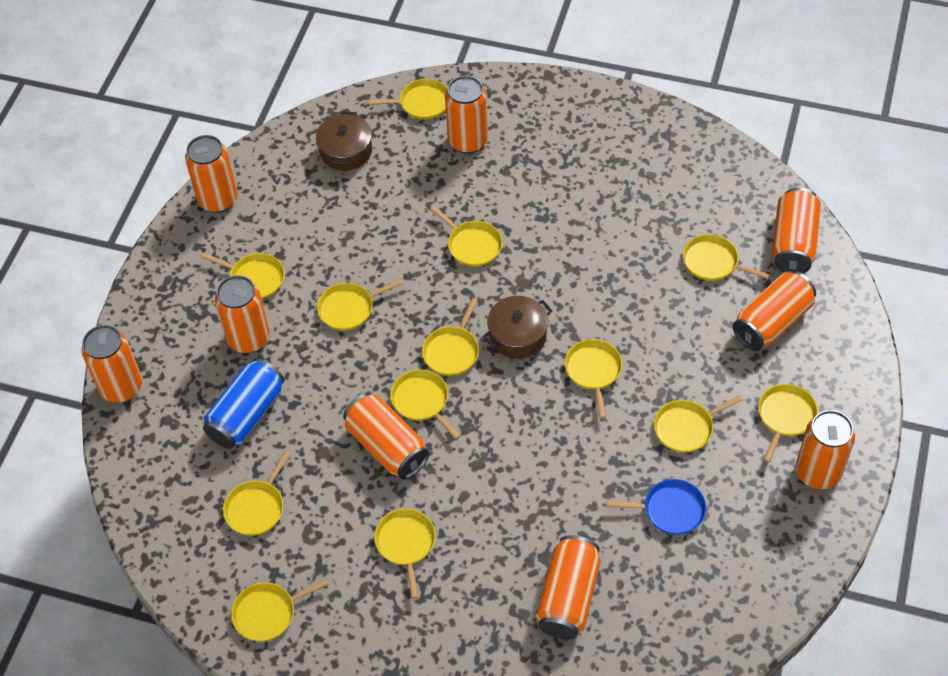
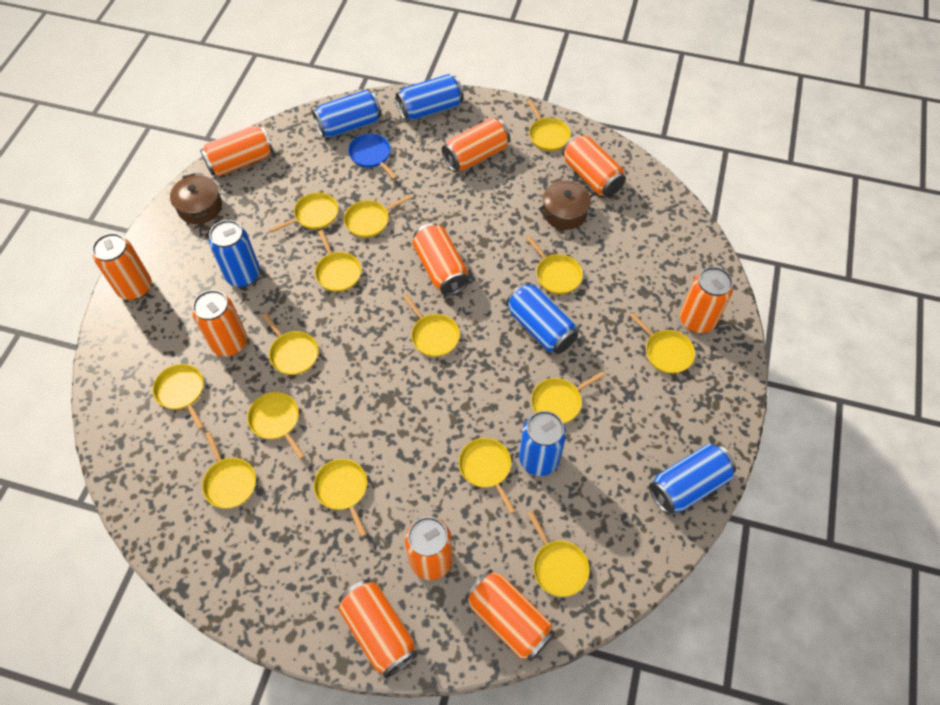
blue can: [203,358,284,449] = 1 -> [209,220,260,287] [312,90,382,138] [396,74,463,120] [506,282,578,354] [519,411,566,476] [649,444,736,515] = 6
orange can: [82,325,142,403] [185,135,238,213] [215,275,270,353] [343,393,429,479] [445,76,488,154] [536,535,601,640] [733,271,816,351] [772,188,821,274] [796,410,855,489] = 9 -> [92,233,152,300] [193,290,247,356] [200,125,273,177] [339,579,418,678] [405,517,453,580] [413,223,469,295] [442,118,510,172] [465,569,555,661] [562,133,626,197] [680,267,733,333] = 10
yellow pan: [201,253,285,299] [223,451,291,536] [231,579,329,641] [317,279,403,331] [368,79,448,120] [374,509,436,599] [390,369,460,440] [422,298,479,376] [430,206,502,267] [565,339,622,419] [654,395,743,453] [683,234,770,281] [758,384,818,463] = 13 -> [153,364,204,430] [202,431,256,508] [247,392,305,459] [261,312,318,375] [270,192,338,232] [314,459,367,537] [315,230,361,292] [344,195,412,238] [403,294,460,357] [459,438,516,514] [526,236,583,294] [527,99,571,151] [528,511,590,597] [531,371,605,424] [629,312,695,374] = 15

